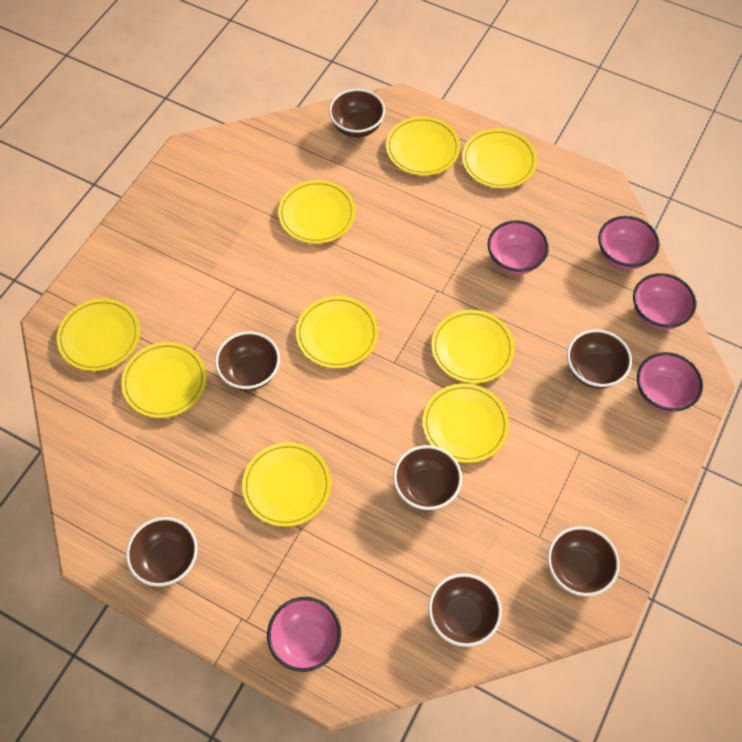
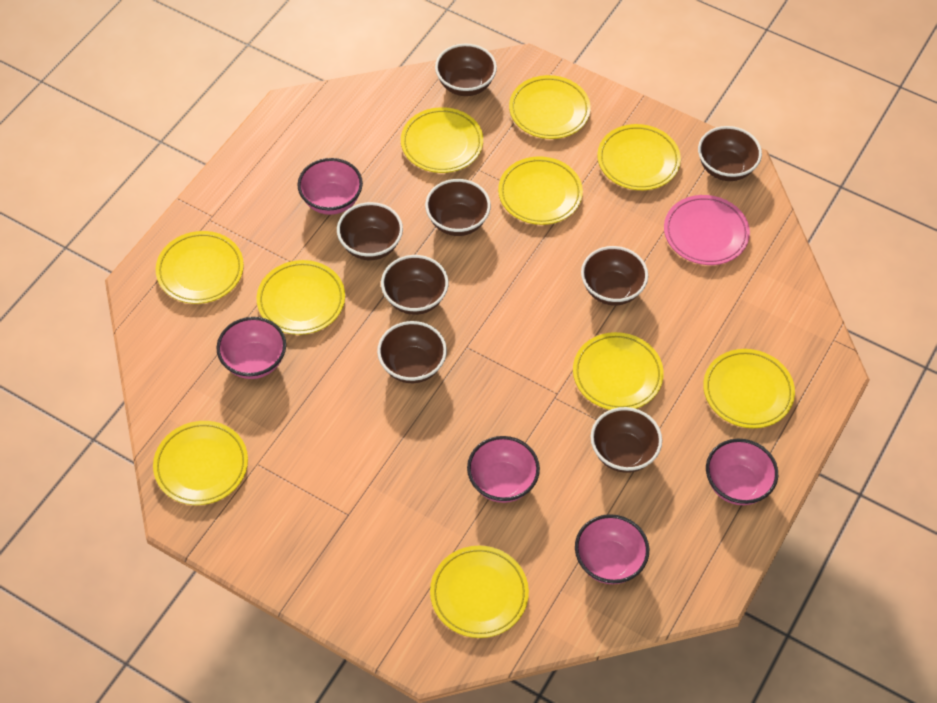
brown bowl: [126,517,198,587] [215,331,280,391] [329,89,385,137] [393,445,462,510] [428,573,502,647] [547,526,620,597] [567,329,632,389] = 7 -> [337,202,403,260] [377,321,447,383] [381,255,449,315] [425,179,491,236] [435,44,497,96] [581,246,648,306] [591,407,662,473] [698,126,762,181] = 8
pink plate: none = 0 -> [664,195,750,265] = 1
yellow plate: [57,298,140,371] [121,342,207,418] [242,442,331,527] [278,180,356,244] [296,296,379,368] [386,116,460,176] [423,384,509,463] [431,310,515,383] [462,128,537,189] = 9 -> [153,421,248,505] [156,231,244,304] [257,260,345,335] [401,107,483,173] [430,546,529,638] [498,156,583,225] [509,75,591,139] [573,332,664,410] [597,124,681,190] [703,349,795,428] = 10

